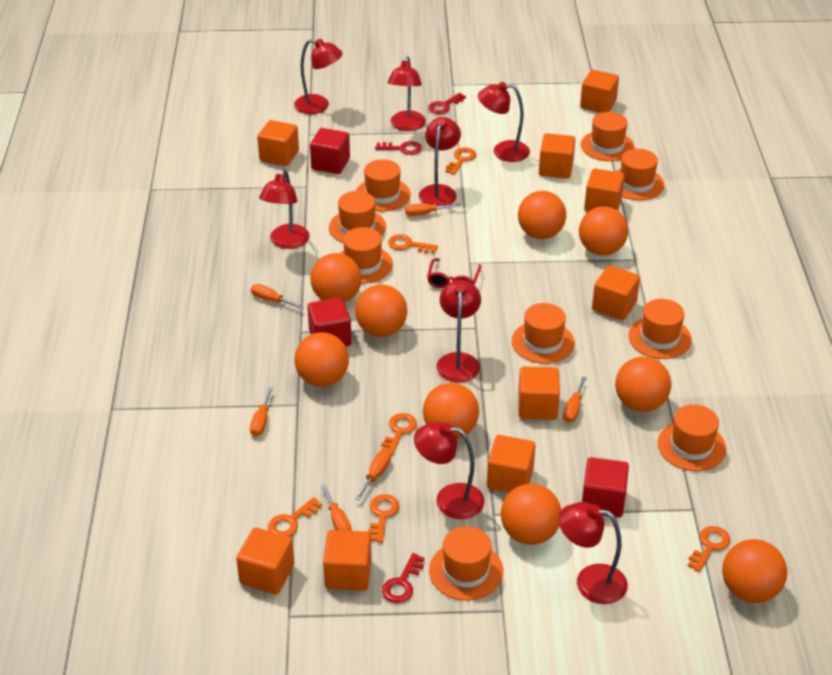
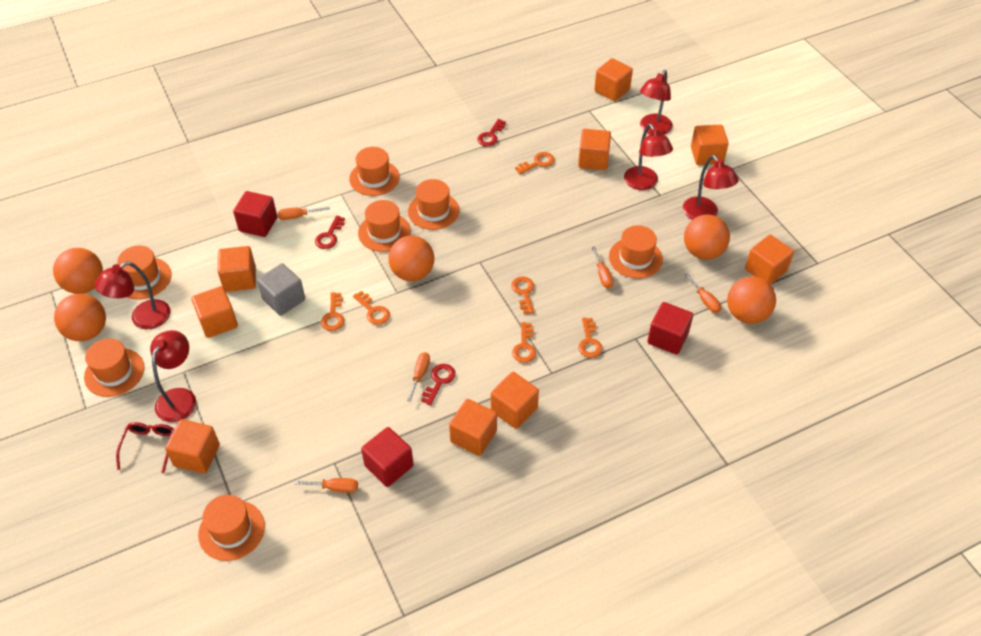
grey cube: none = 0 -> [257,263,305,316] = 1
orange ball: [295,332,349,387] [310,253,362,303] [355,285,407,337] [423,383,479,439] [501,484,561,545] [518,191,566,239] [579,206,628,256] [615,357,671,412] [722,539,787,603] = 9 -> [53,248,103,294] [54,293,106,341] [388,236,434,281] [684,215,730,260] [727,276,776,324] = 5
orange hat: [329,191,386,243] [340,227,393,284] [356,159,411,212] [429,526,503,601] [512,303,575,364] [581,112,634,161] [615,149,665,200] [628,299,692,359] [657,404,727,471] = 9 -> [84,338,144,397] [117,246,171,299] [198,495,265,561] [349,147,400,196] [358,200,411,252] [408,179,460,230] [609,225,663,278] = 7
orange screwdriver: [250,387,273,436] [251,284,304,309] [321,484,352,531] [355,450,391,500] [405,203,461,216] [563,376,587,423] = 6 -> [278,207,330,220] [295,478,358,493] [407,352,430,402] [592,247,614,288] [684,273,721,313] = 5
red lamp: [259,169,309,249] [294,39,343,114] [388,56,426,131] [414,422,484,519] [419,117,461,206] [436,280,481,382] [478,82,530,162] [559,502,628,604] = 8 -> [94,262,171,329] [150,330,196,422] [624,124,673,190] [640,70,673,135] [683,155,738,220] = 5

